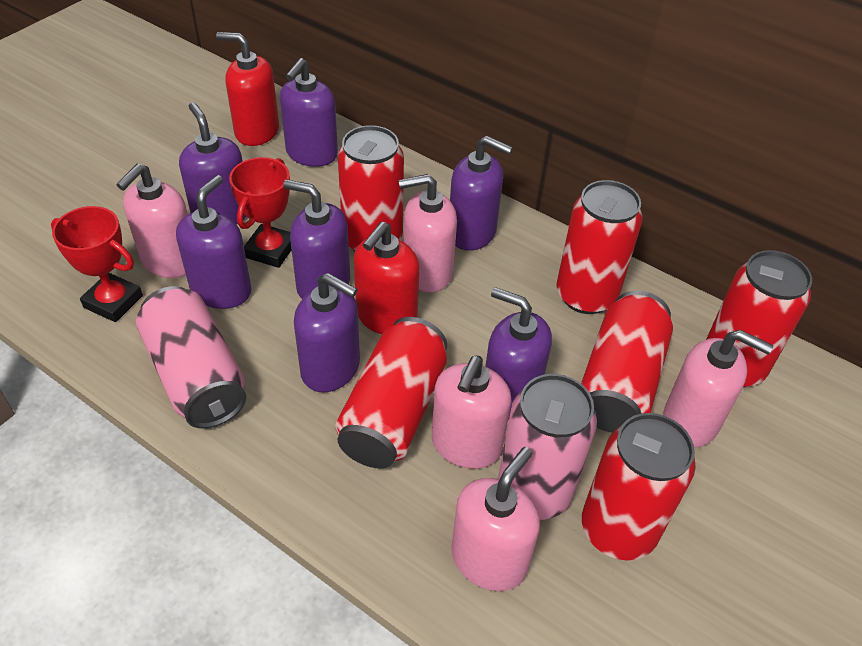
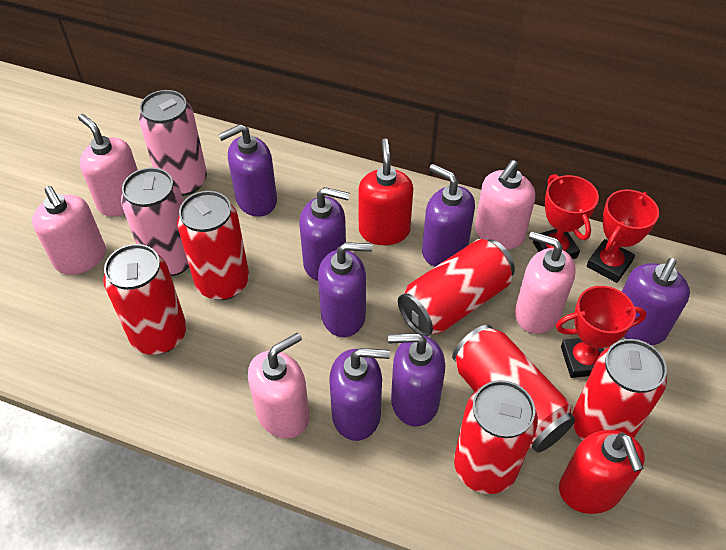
red trophy: [51,206,143,322] [229,157,291,268] = 2 -> [533,174,599,259] [555,286,646,378] [587,189,659,283] = 3

